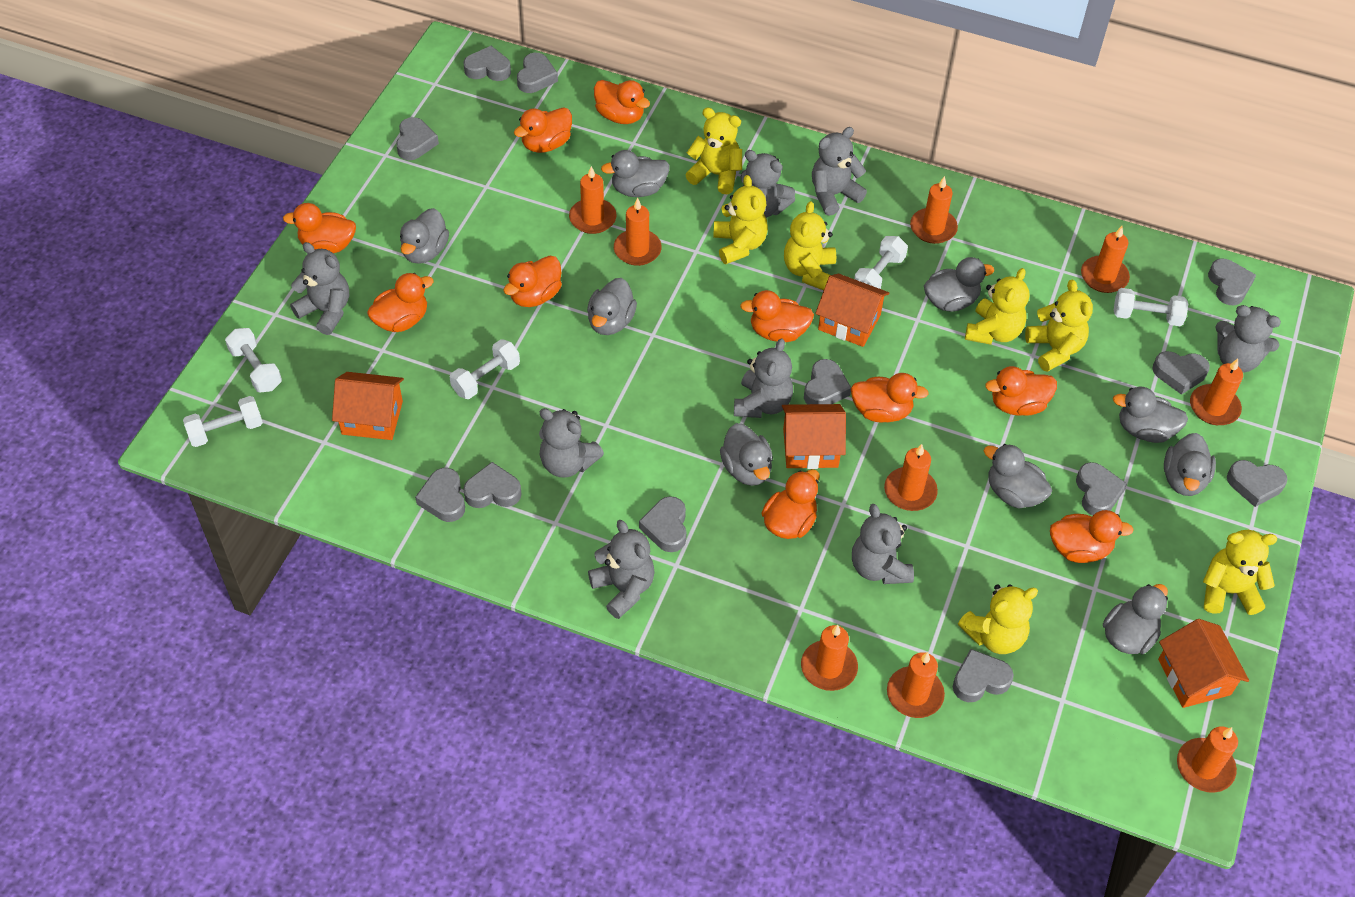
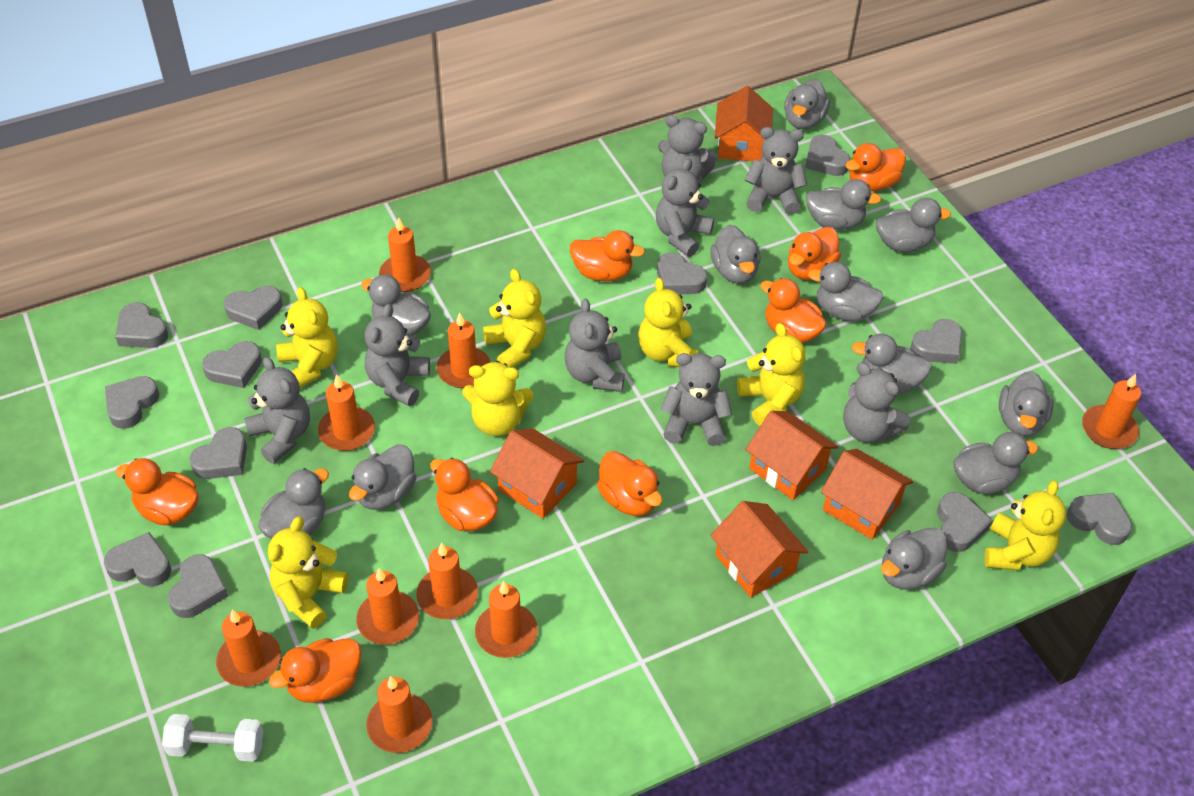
grey duck: [400,208,449,264] [587,278,637,335] [601,150,670,197] [720,423,773,486] [924,257,994,312] [984,444,1052,508] [1103,584,1168,654] [1113,387,1188,443] [1164,433,1216,496] = 9 -> [258,468,329,539] [349,444,417,510] [361,275,431,336] [710,225,761,283] [784,79,830,130] [806,179,882,230] [808,262,884,321] [852,333,932,393] [876,198,951,252] [881,527,947,590] [953,432,1038,494] [999,371,1053,436] = 12
orange duck: [283,203,356,253] [367,273,434,332] [504,255,562,307] [514,107,572,153] [594,80,650,124] [740,290,814,342] [761,469,820,539] [851,373,929,422] [985,366,1057,416] [1050,510,1134,563] = 10 -> [116,458,199,525] [269,638,361,703] [430,458,499,531] [570,230,645,282] [597,451,662,516] [760,278,827,343] [788,227,841,280] [845,143,906,191] = 8
orange house: [332,372,404,440] [782,404,846,469] [815,274,889,347] [1158,619,1249,708] = 4 -> [490,429,584,519] [710,501,809,598] [715,86,773,161] [745,411,838,500] [821,449,913,540] = 5
white dumbbell: [183,396,263,447] [225,328,282,392] [450,339,520,399] [854,236,908,289] [1114,288,1188,326] = 5 -> [162,714,263,762] = 1

